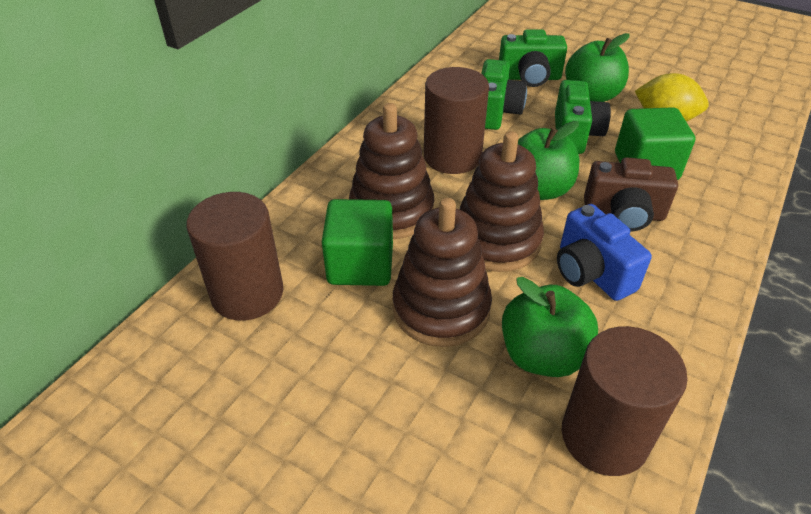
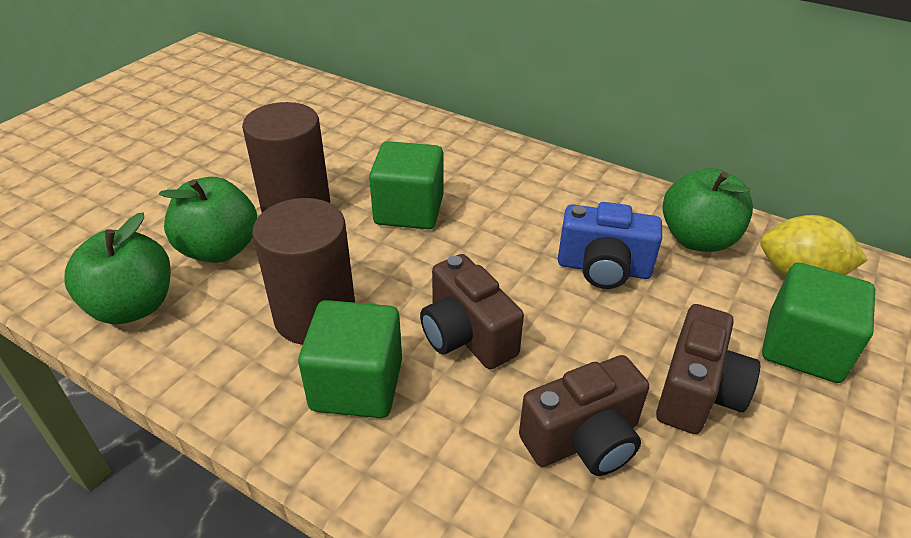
brown camera: [584,157,678,231] = 1 -> [420,254,524,369] [519,355,649,476] [656,304,760,434] = 3
brown cylinder: [186,192,283,321] [424,67,489,174] [562,326,688,476] = 3 -> [242,102,330,212] [252,198,355,345] = 2
brown stacking toy: [349,103,434,239] [393,198,492,347] [460,131,544,272] = 3 -> none = 0
green camera: [481,59,527,130] [499,29,567,87] [555,80,611,154] = 3 -> none = 0
green cube: [322,199,393,286] [615,107,695,180] = 2 -> [298,300,402,418] [369,141,443,229] [762,262,875,383] = 3

